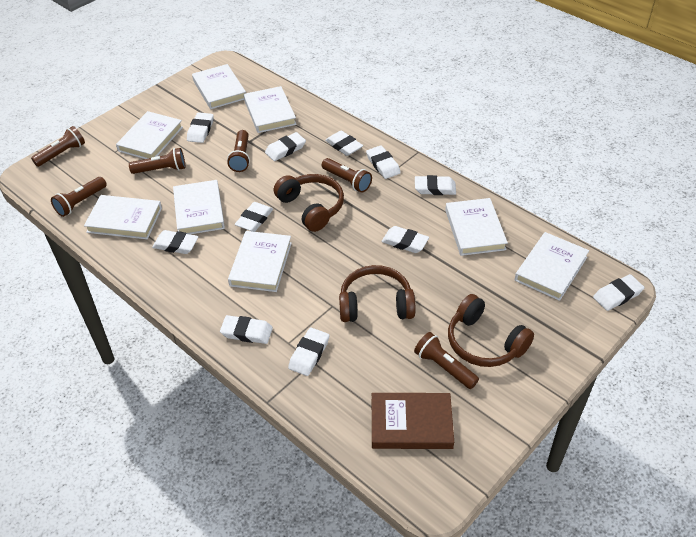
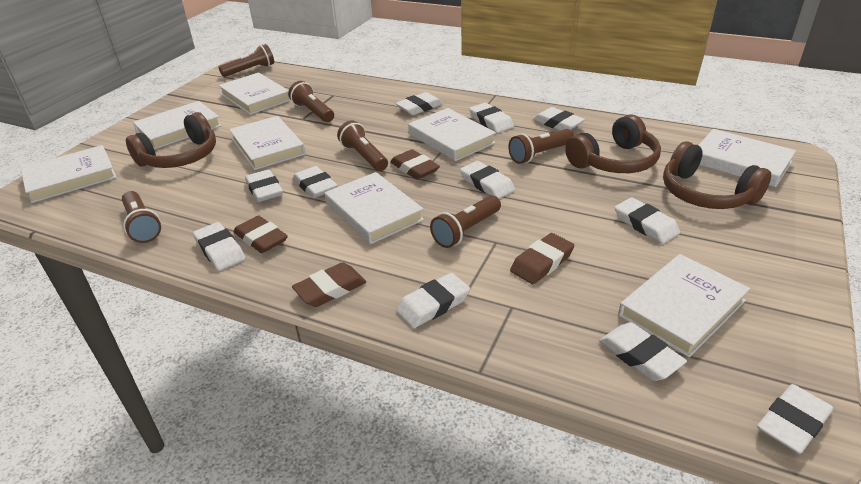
brown book: [372,393,454,449] = 1 -> none = 0
brown eraser: none = 0 -> [233,215,288,253] [292,262,366,307] [390,149,440,180] [510,233,574,284] = 4

